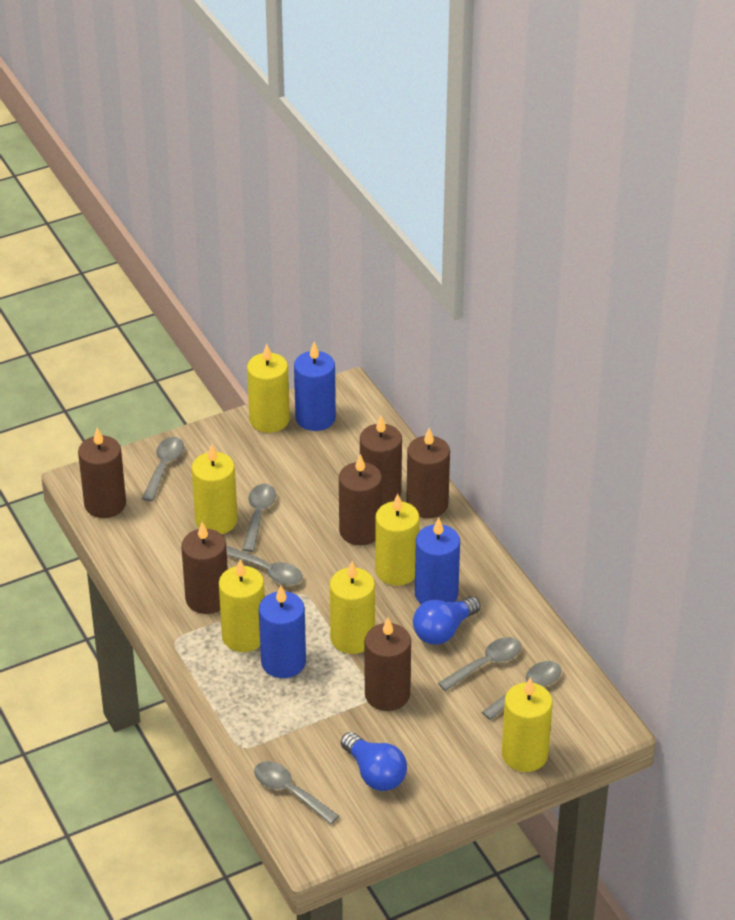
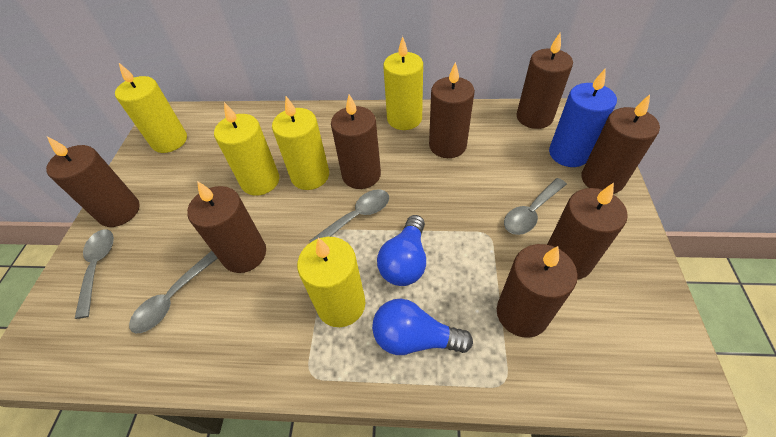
blue candle: [259,585,306,678] [294,342,336,431] [415,517,460,604] = 3 -> [549,68,617,167] = 1
brown candle: [78,428,126,518] [181,522,228,614] [339,454,382,545] [360,416,402,505] [365,617,411,711] [406,427,450,518] = 6 -> [46,136,140,227] [187,181,266,273] [331,94,381,189] [429,62,475,158] [497,244,578,338] [517,33,573,129] [547,183,628,280] [582,94,660,194] = 8
grey spoon: [142,437,184,501] [226,546,303,585] [242,484,276,552] [254,761,339,824] [438,637,521,691] [482,661,561,720] = 6 -> [75,230,114,319] [129,251,218,333] [310,189,389,242] [504,178,567,235] = 4
yellow candle: [192,444,238,534] [219,559,265,652] [247,343,290,433] [330,561,375,654] [375,494,420,586] [502,677,553,772] = 6 -> [115,63,187,153] [214,102,279,196] [272,96,329,190] [297,237,366,327] [383,36,423,130] = 5

